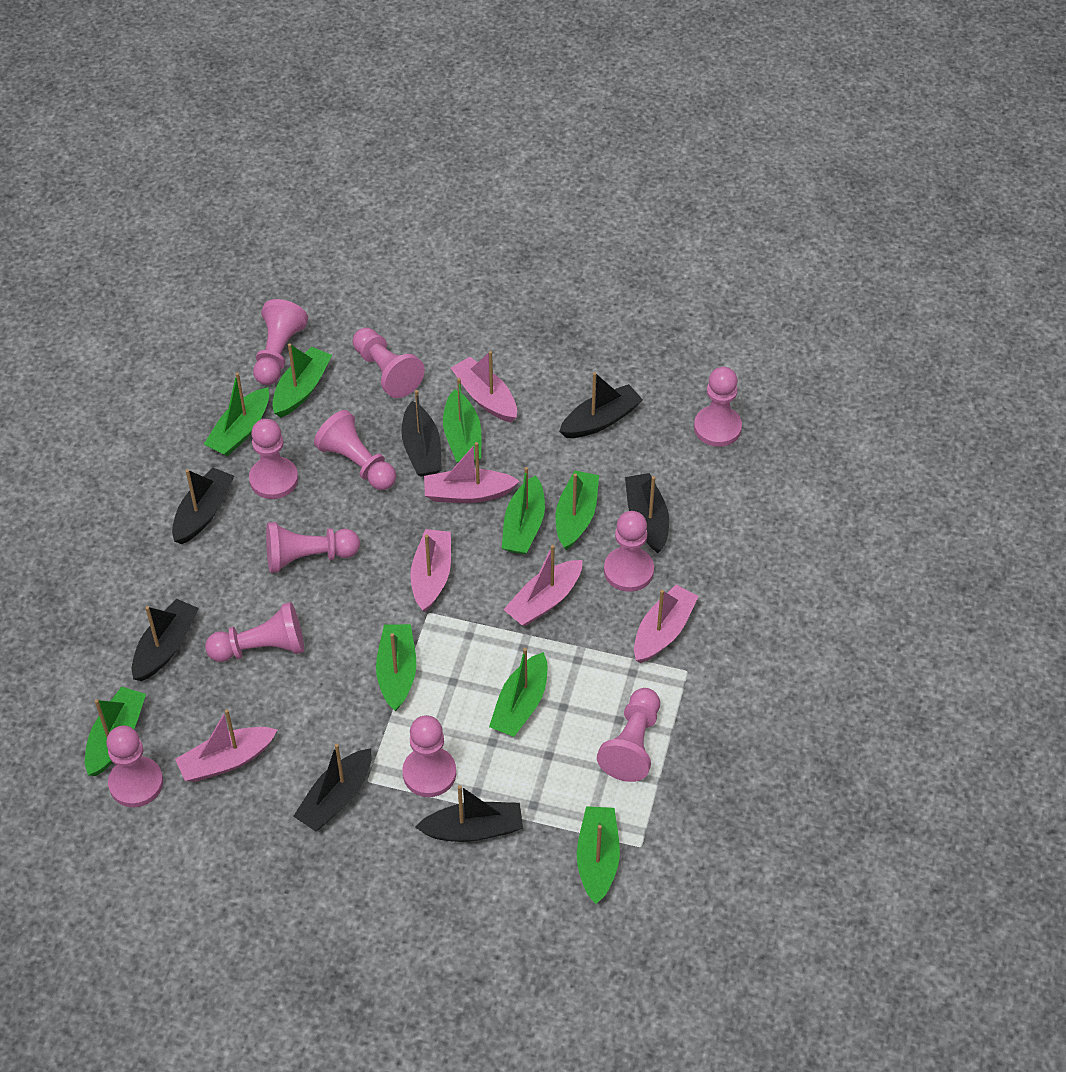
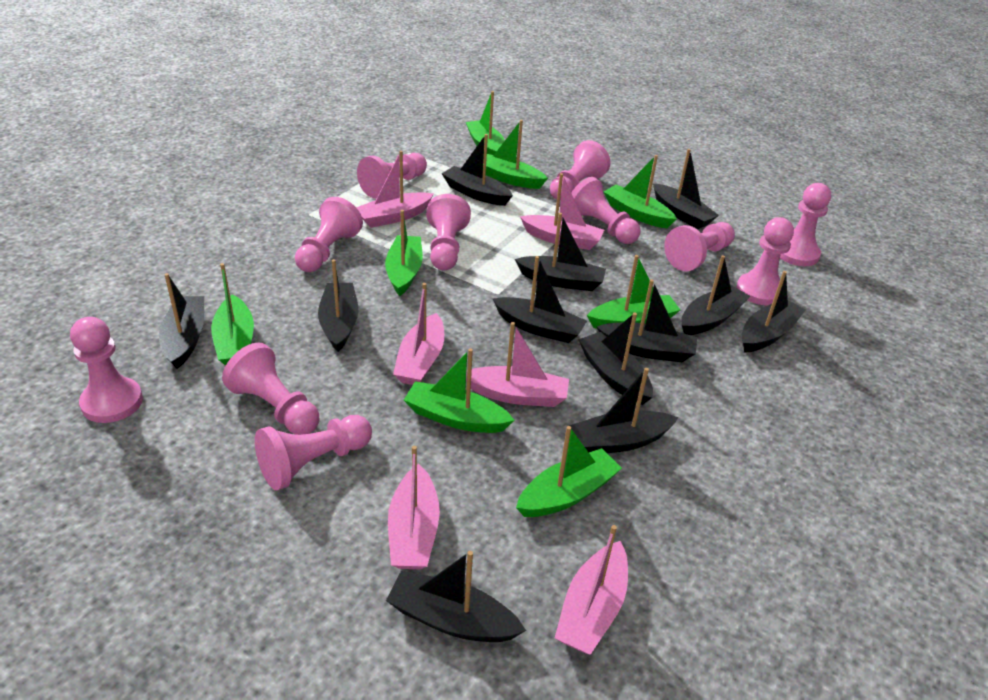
black boat: [132,599,199,681] [172,467,234,544] [293,744,372,831] [401,390,442,476] [415,785,523,842] [559,372,643,438] [625,473,669,553] = 7 -> [159,273,204,369] [318,259,358,352] [386,551,526,642] [442,134,513,206] [493,256,587,343] [515,213,606,291] [569,368,679,453] [578,312,653,405] [597,279,697,362] [653,149,719,229] [681,255,750,335] [742,271,806,353] = 12
green boat: [85,686,146,776] [204,372,269,456] [272,343,332,417] [376,624,416,711] [443,378,481,463] [489,648,548,737] [502,467,545,555] [556,470,599,550] [577,806,620,904] = 9 -> [211,263,254,366] [385,210,423,296] [404,348,514,433] [466,91,505,155] [483,120,548,189] [516,426,622,517] [587,255,680,329] [604,155,677,228] = 8

